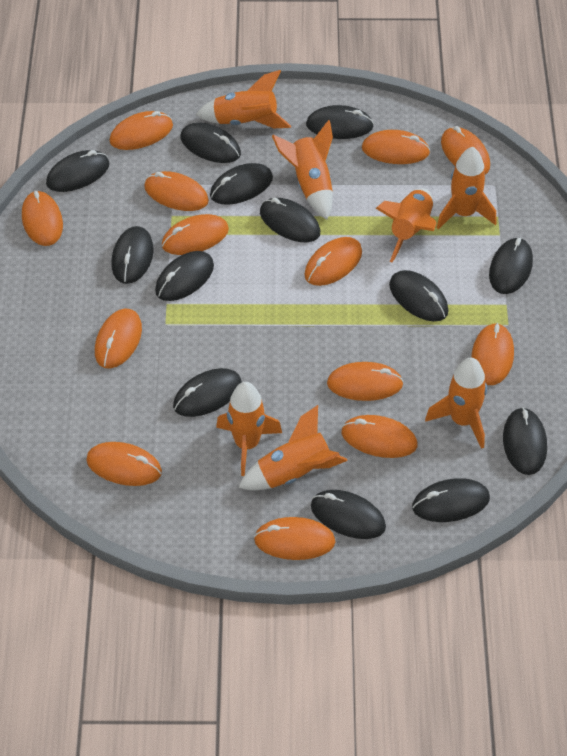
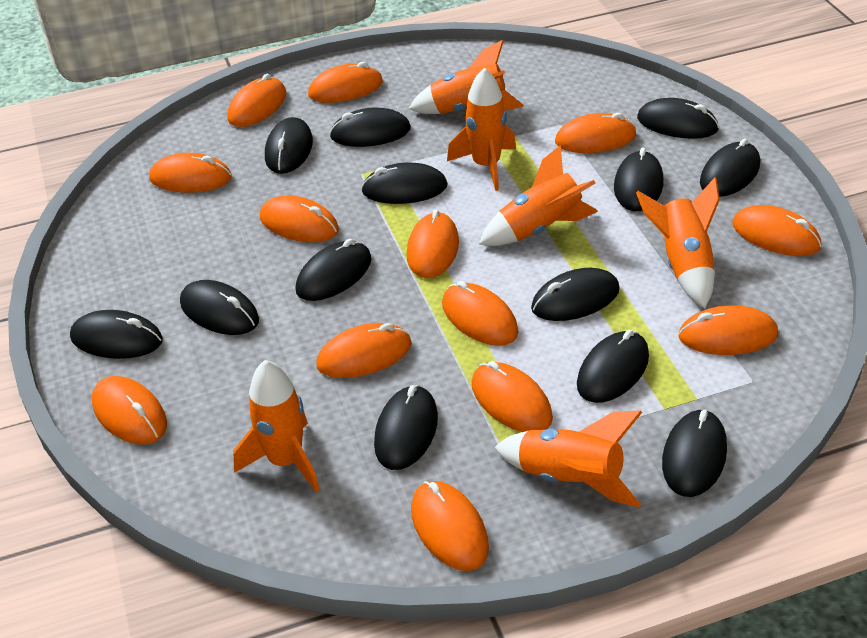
orange rocket: [196,70,291,128] [216,382,282,476] [238,405,348,490] [272,120,333,220] [375,188,436,263] [425,358,487,449] [437,147,497,230] = 7 -> [233,360,320,492] [408,40,524,114] [447,67,516,191] [479,145,598,246] [495,410,642,508] [636,177,720,308] = 6

